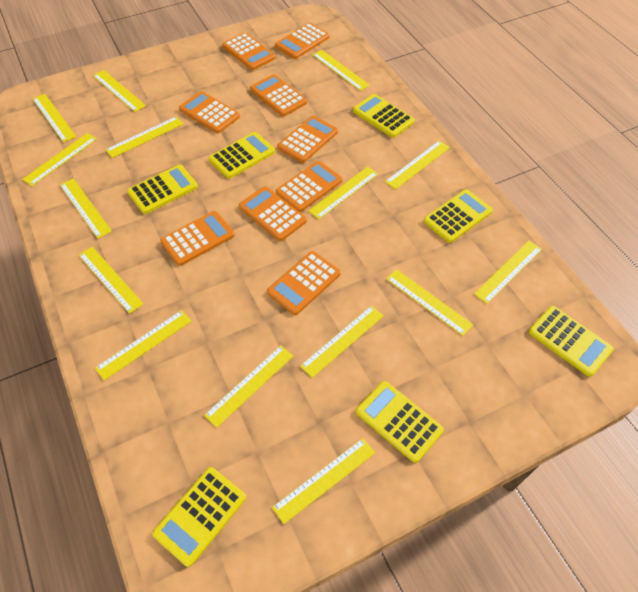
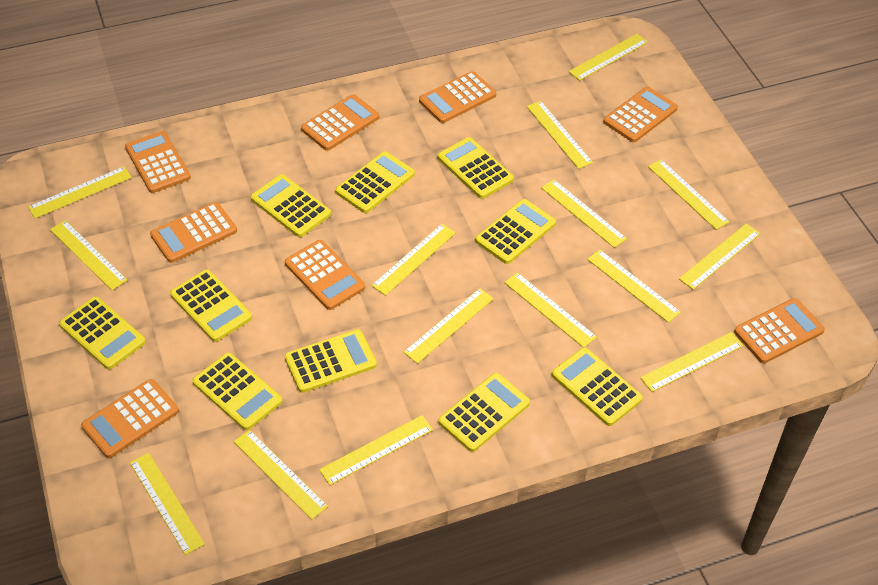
orange calculator: [160,211,235,266] [179,91,240,133] [222,32,276,70] [239,186,307,241] [250,74,307,117] [267,251,341,315] [275,23,330,59] [276,161,343,212] [277,116,338,163] = 9 -> [81,379,179,458] [125,131,191,193] [150,202,237,263] [285,240,365,310] [301,94,379,151] [419,71,496,123] [603,87,678,142] [734,298,825,364] = 8
yellow calculator: [127,165,198,214] [152,467,246,567] [209,132,275,179] [353,94,415,138] [356,381,444,463] [424,189,493,243] [529,306,614,377] = 7 -> [59,297,146,369] [170,270,252,342] [193,353,282,430] [251,174,331,237] [285,329,377,393] [335,151,415,213] [437,137,514,199] [439,373,530,452] [475,199,556,264] [552,347,643,426] = 10

